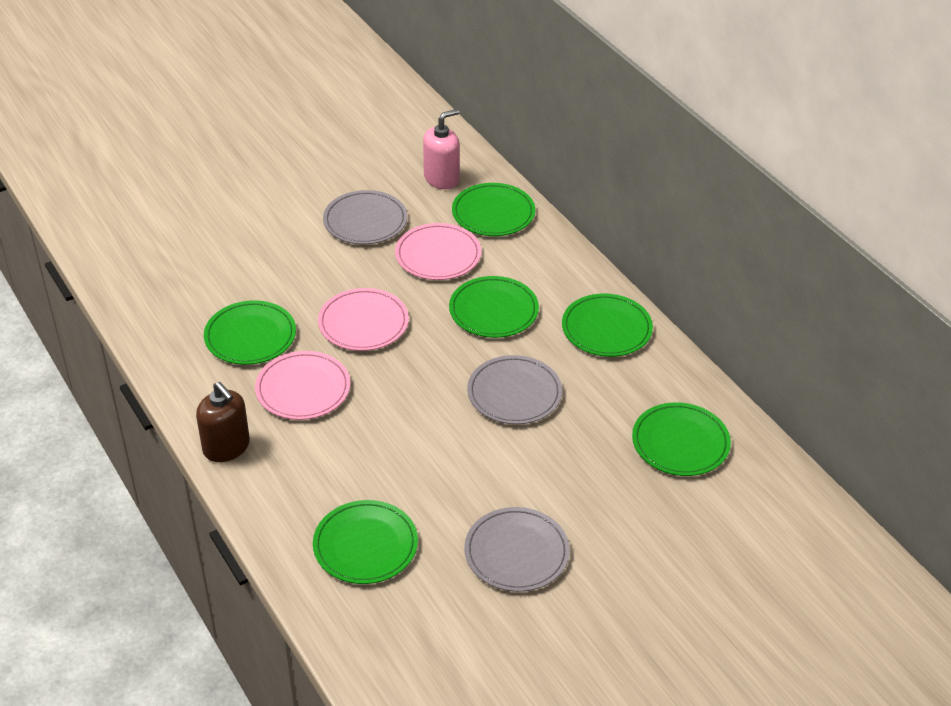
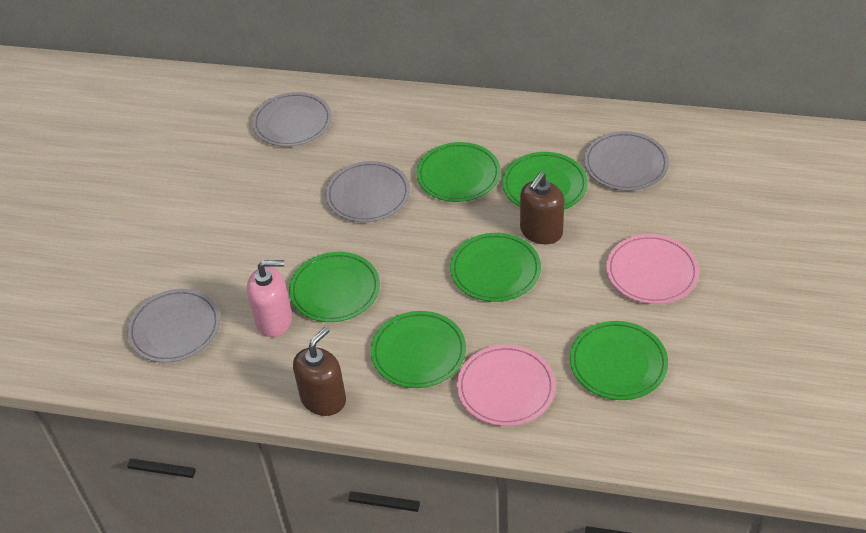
brown soap dispenser: [196,382,250,462] = 1 -> [293,327,346,416] [520,172,564,244] = 2
grey plate: [323,190,407,244] [464,507,570,592] [467,355,562,424] = 3 -> [127,289,220,363] [252,92,332,147] [325,161,410,222] [584,131,669,191] = 4
pink plate: [255,351,350,420] [318,288,409,351] [395,223,481,280] = 3 -> [457,345,556,426] [606,234,699,304] = 2

